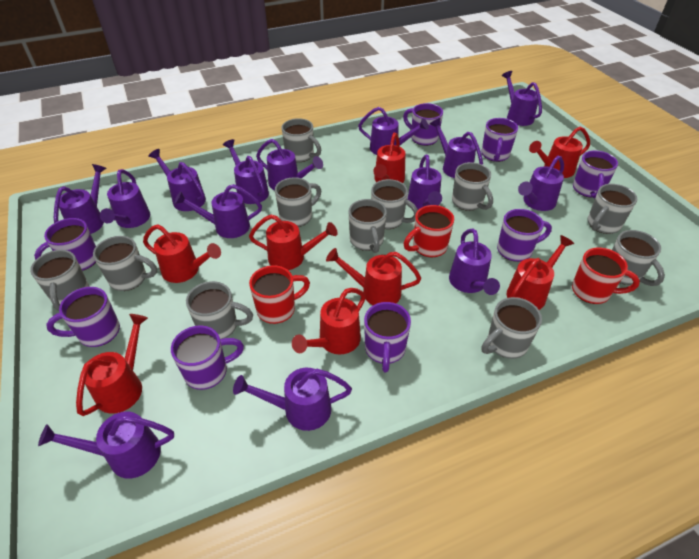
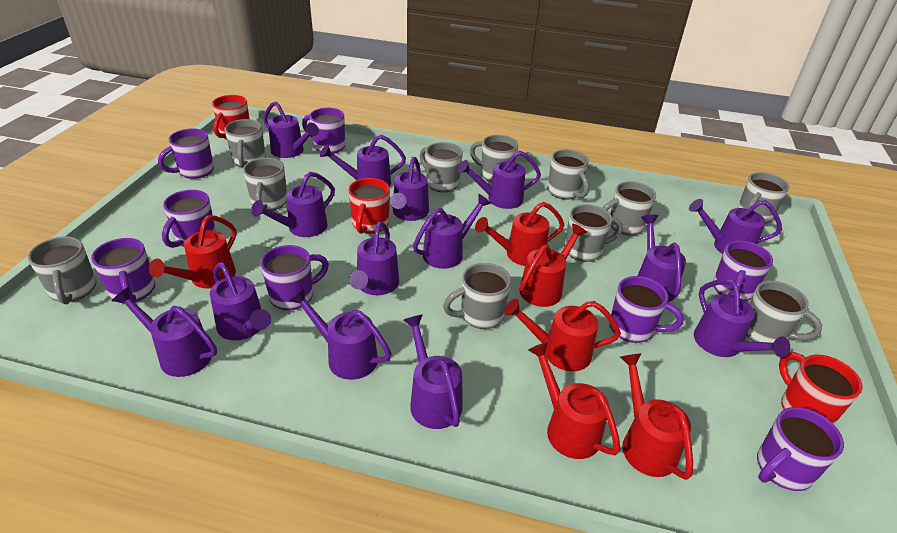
red watering can: [76,314,148,416] [143,224,221,283] [249,214,338,270] [292,288,366,354] [326,248,421,305] [373,133,405,183] [507,235,574,310] [529,126,590,178] = 8 -> [149,215,236,289] [475,202,564,266] [504,299,621,371] [519,224,587,307] [528,342,620,459] [620,353,693,480] = 6

